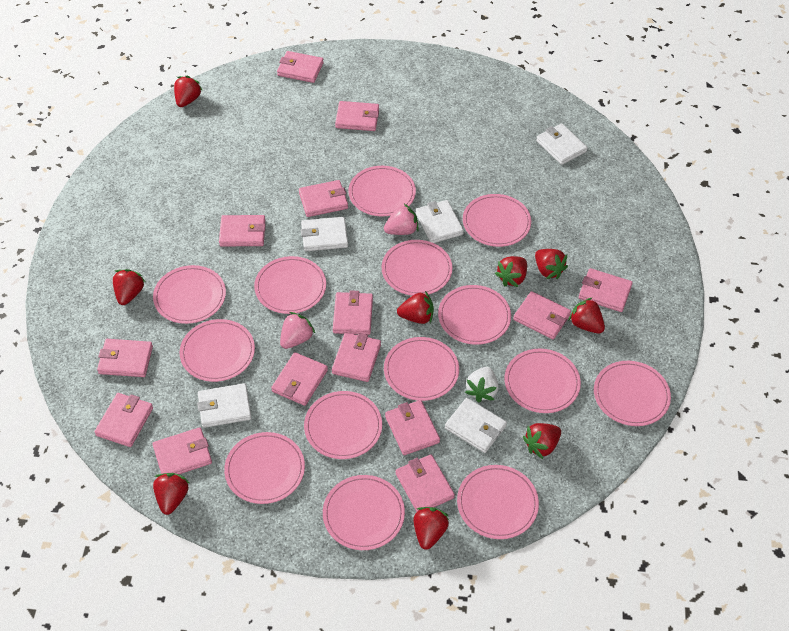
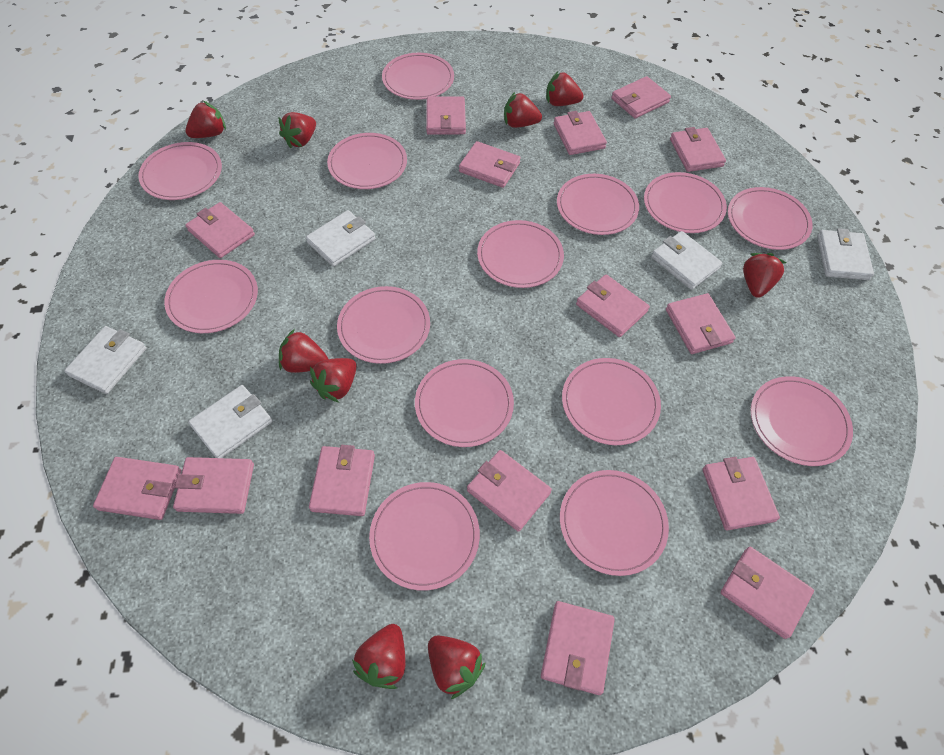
pink strawberry: [280,312,315,349] [384,204,419,235] = 2 -> none = 0
pink wallet: [94,393,153,447] [97,339,153,377] [152,427,212,474] [219,215,266,246] [271,352,328,406] [277,51,324,83] [299,180,348,217] [332,332,381,382] [333,290,373,335] [335,101,379,131] [385,400,440,455] [396,454,455,512] [513,291,571,340] [579,268,633,312] = 14 -> [93,457,181,520] [173,457,254,514] [186,202,255,258] [309,445,375,516] [426,96,466,135] [459,141,521,188] [467,450,552,532] [541,601,615,695] [554,111,607,155] [576,274,650,337] [611,76,671,119] [666,293,735,354] [670,127,726,172] [702,457,780,530] [721,547,814,639] = 15
white strawberry: [465,367,498,403] = 1 -> none = 0

